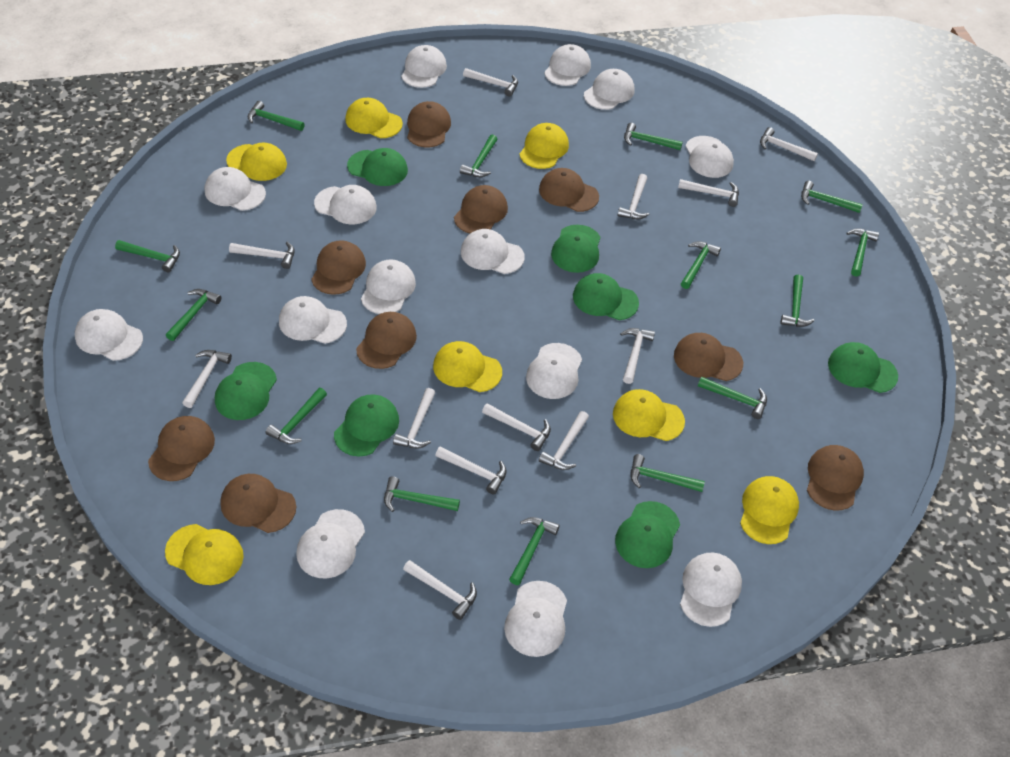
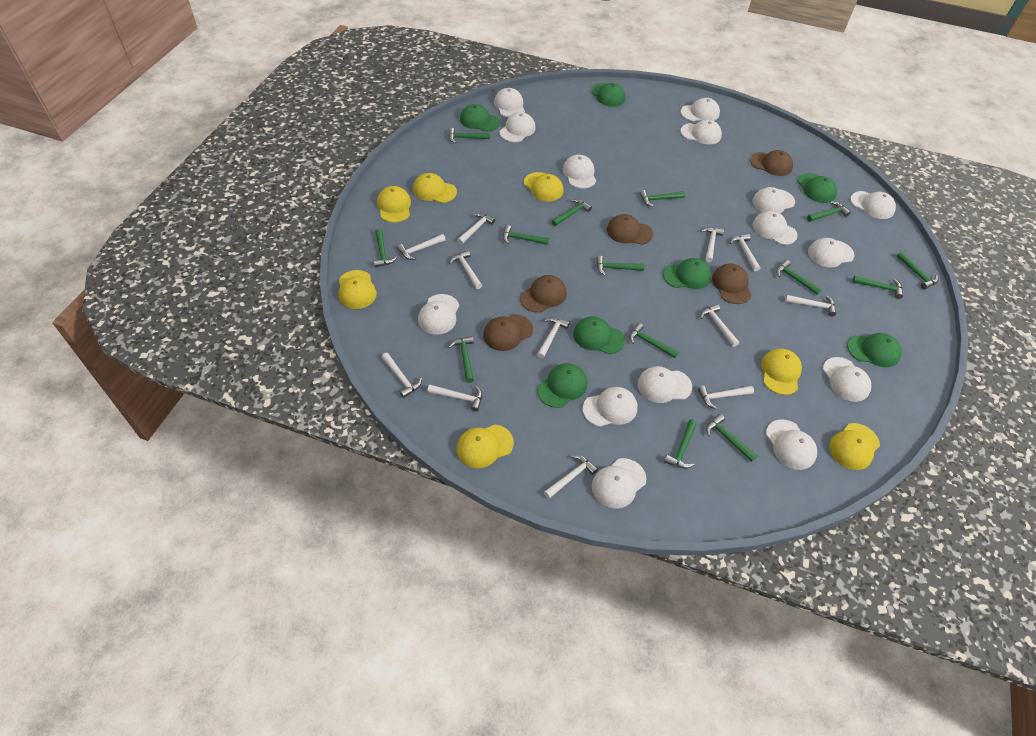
brown cap: [148,416,215,481] [220,474,296,533] [311,240,366,295] [356,312,417,369] [407,101,451,147] [454,185,508,233] [539,168,599,212] [674,333,743,381] [807,445,864,511] = 9 -> [483,314,533,351] [520,275,567,313] [607,214,653,245] [712,264,752,304] [750,150,793,176] = 5
white cap: [75,309,143,361] [205,167,266,211] [279,296,347,344] [296,509,365,579] [314,185,377,224] [361,259,416,314] [401,45,447,88] [461,229,525,274] [504,581,567,657] [526,343,582,399] [544,44,591,86] [584,69,634,110] [680,553,742,627] [686,136,734,178] = 14 -> [418,294,459,335] [494,88,525,118] [500,112,536,142] [562,155,596,188] [583,387,637,427] [592,458,647,509] [638,366,692,403] [681,98,720,121] [681,120,722,145] [752,187,795,213] [752,211,798,245] [766,419,817,470] [808,238,855,268] [823,357,871,402] [850,191,896,219] = 15

